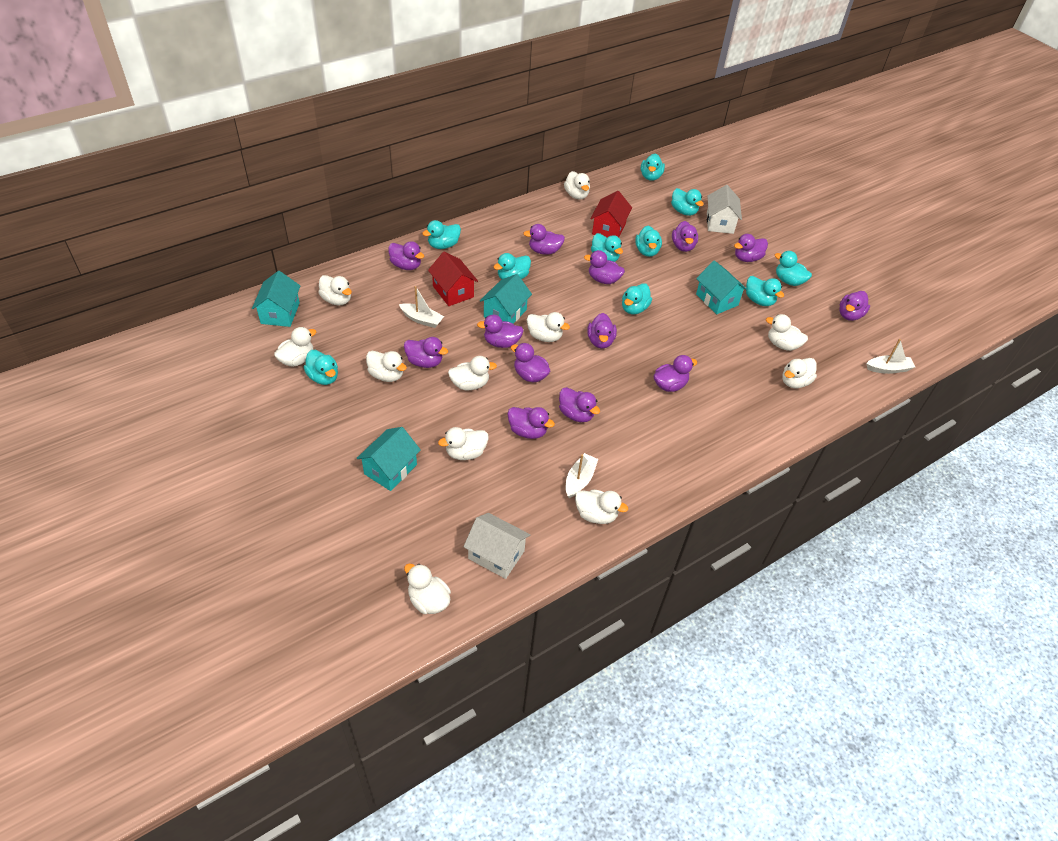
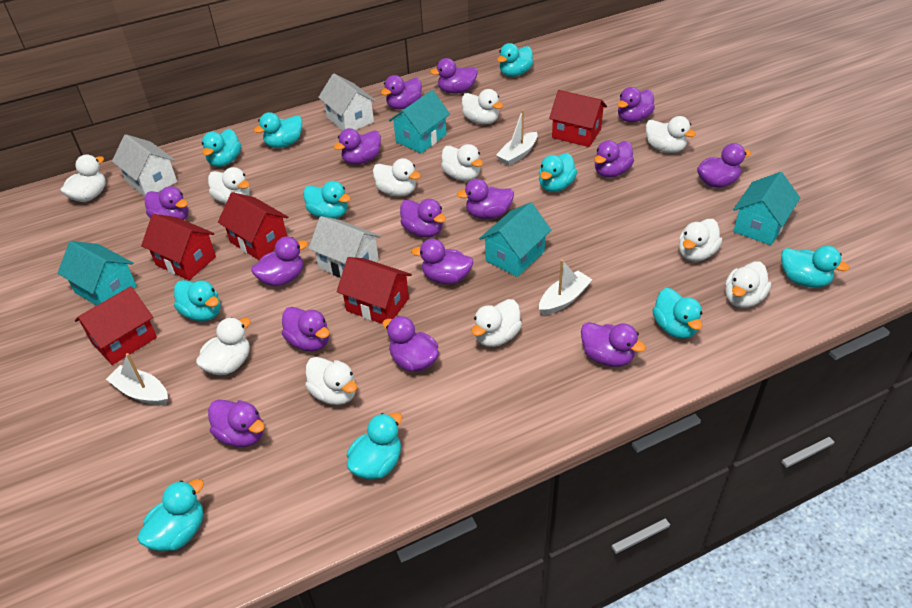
purple duck: [388,241,424,270] [404,337,448,368] [477,315,524,348] [508,407,555,439] [511,343,550,383] [523,224,565,255] [559,387,600,422] [584,250,625,284] [587,313,617,349] [654,355,697,392] [672,221,698,252] [734,234,768,262] [839,291,870,321] = 13 -> [144,186,188,220] [208,400,265,447] [251,236,308,287] [281,307,329,351] [334,128,381,165] [381,75,422,109] [382,316,439,372] [400,199,446,238] [411,239,473,284] [430,58,478,94] [457,179,514,219] [581,322,646,367] [594,140,634,178] [617,87,655,122] [697,143,751,188] = 15
red house: [428,252,478,306] [590,191,632,237] = 2 -> [75,286,157,365] [141,214,216,280] [218,192,288,260] [337,257,412,324] [549,90,607,147] = 5
white house: [463,513,530,579] [707,185,742,234] = 2 -> [112,134,177,196] [308,216,381,278] [318,74,376,131] = 3

